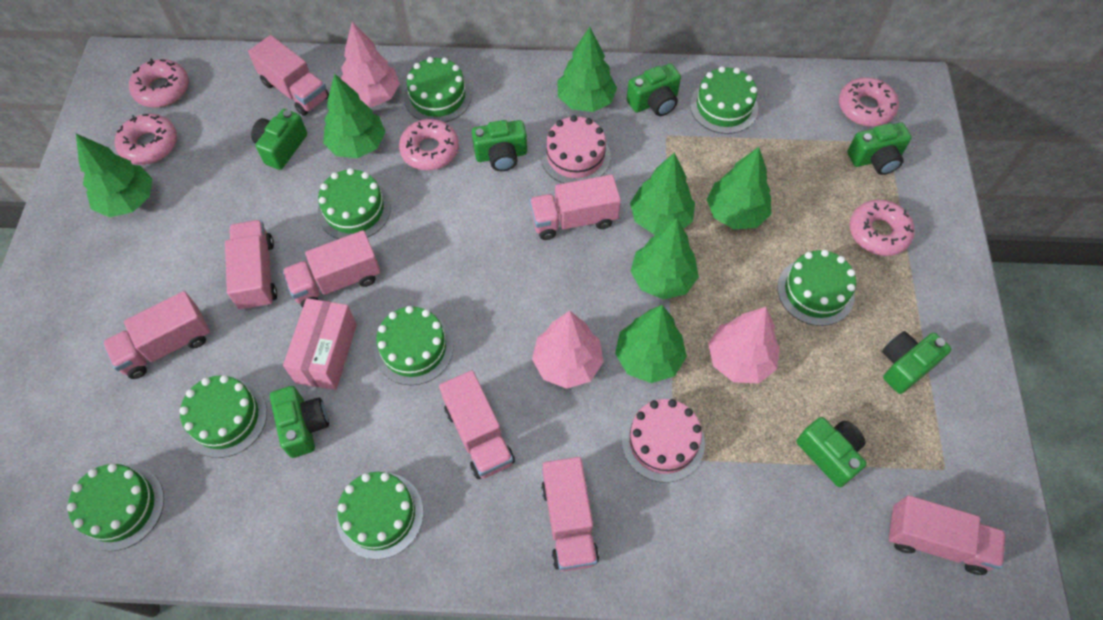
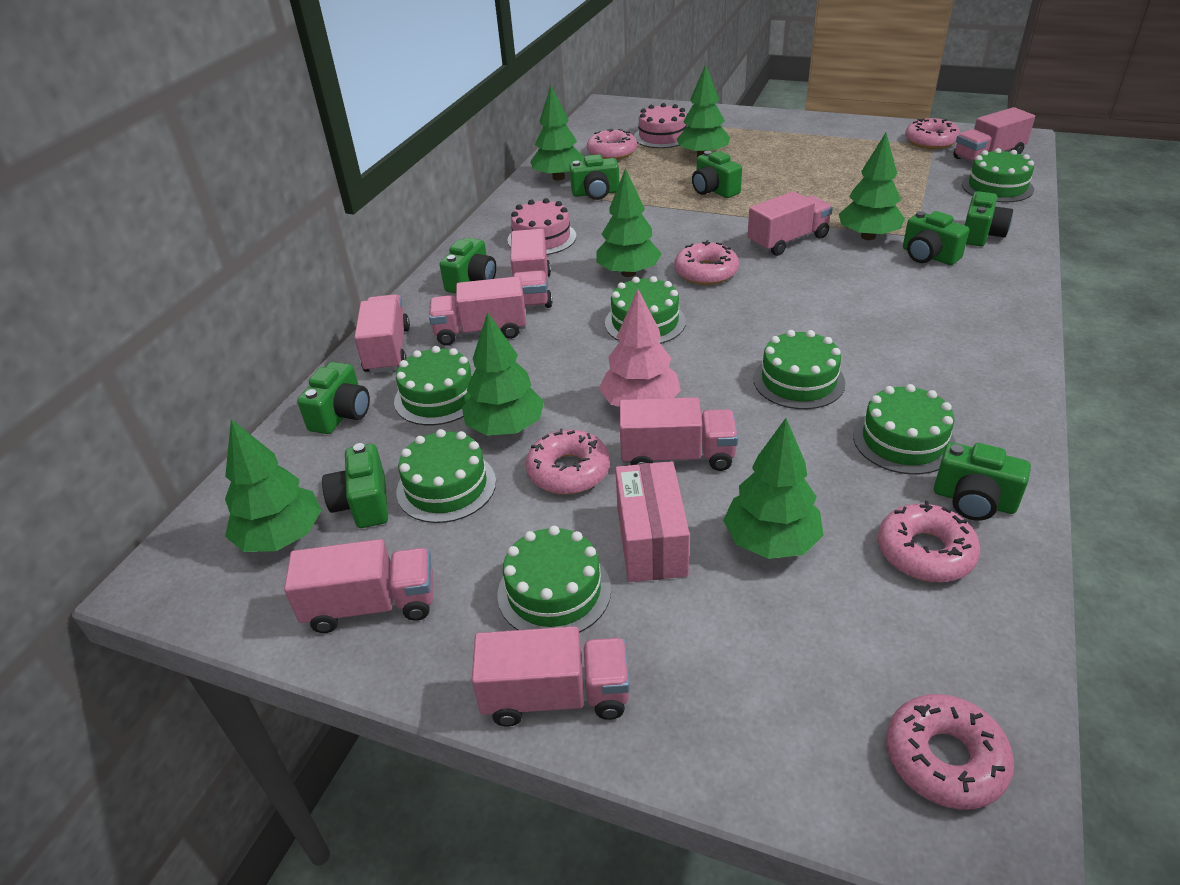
green cake: [67,464,164,551] [179,375,267,458] [318,168,391,239] [336,472,423,560] [374,306,454,385] [404,57,472,123] [690,66,758,134] [777,250,856,326] = 8 -> [394,346,472,425] [396,429,496,523] [497,526,611,633] [605,276,686,344] [753,330,845,409] [853,384,956,475] [962,148,1034,203] = 7
green camera: [251,109,307,170] [270,386,329,458] [472,120,527,171] [626,63,681,116] [796,417,867,487] [847,122,912,175] [882,331,951,394] = 7 -> [297,362,370,434] [322,443,388,528] [440,238,496,293] [569,154,619,200] [692,151,742,198] [903,211,969,265] [934,442,1031,521] [964,191,1013,246] = 8
pink donut: [115,114,177,165] [129,58,189,107] [399,119,459,170] [839,77,899,127] [849,200,915,256] = 5 -> [525,429,610,494] [587,128,637,160] [674,240,739,285] [878,501,980,582] [886,694,1014,810] [905,118,960,149] = 6
pink tree: [341,22,400,107] [532,311,604,389] [708,307,780,384] = 3 -> [599,289,681,407] = 1

